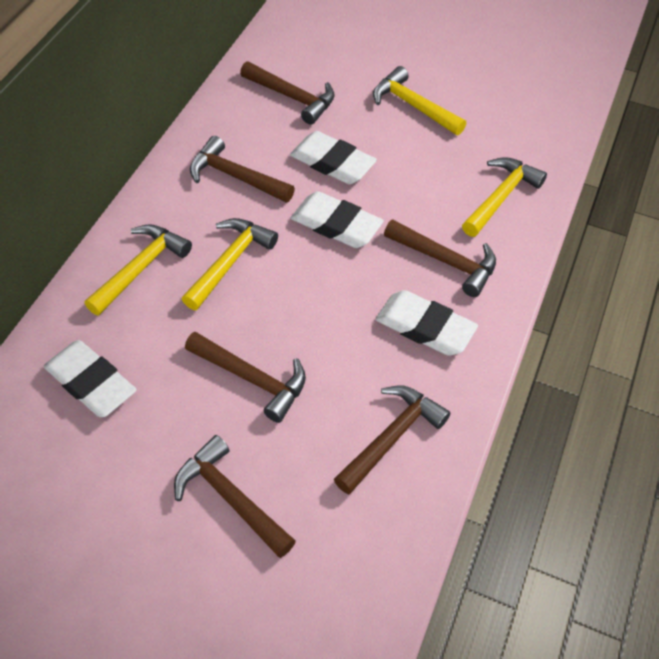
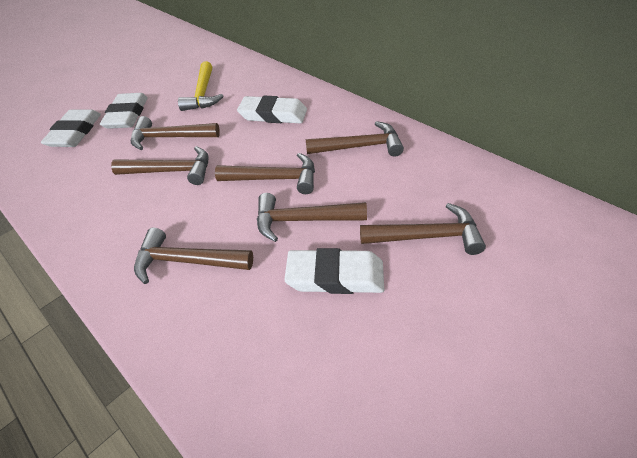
brown hammer: [174,435,296,558] [185,332,306,423] [190,136,295,203] [240,61,335,125] [334,385,451,494] [384,219,496,297] = 6 -> [111,146,208,185] [131,116,220,150] [134,228,253,284] [215,153,315,194] [257,193,367,242] [306,121,404,157] [360,203,486,255] = 7
yellow hammer: [85,224,192,315] [182,218,278,310] [373,66,466,135] [462,157,547,237] = 4 -> [178,61,223,111] = 1

